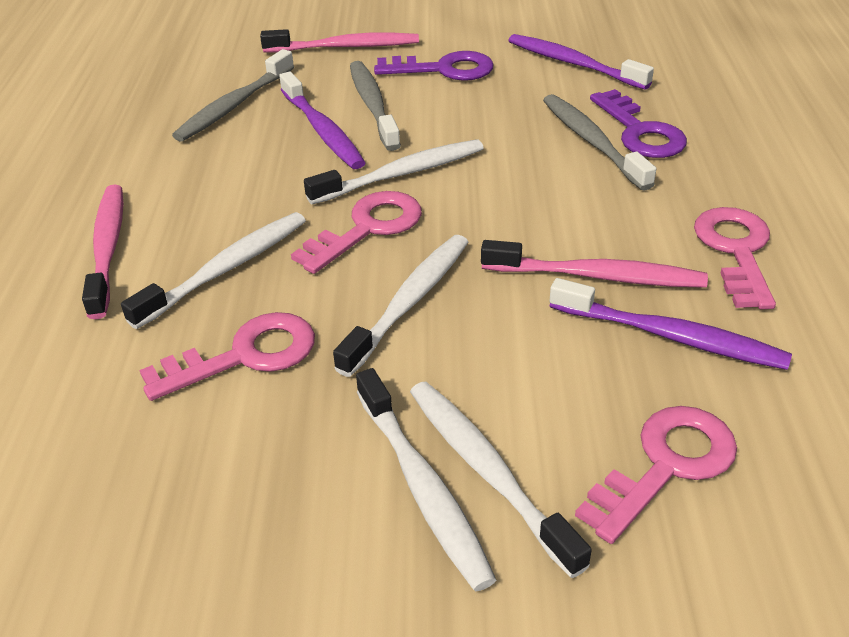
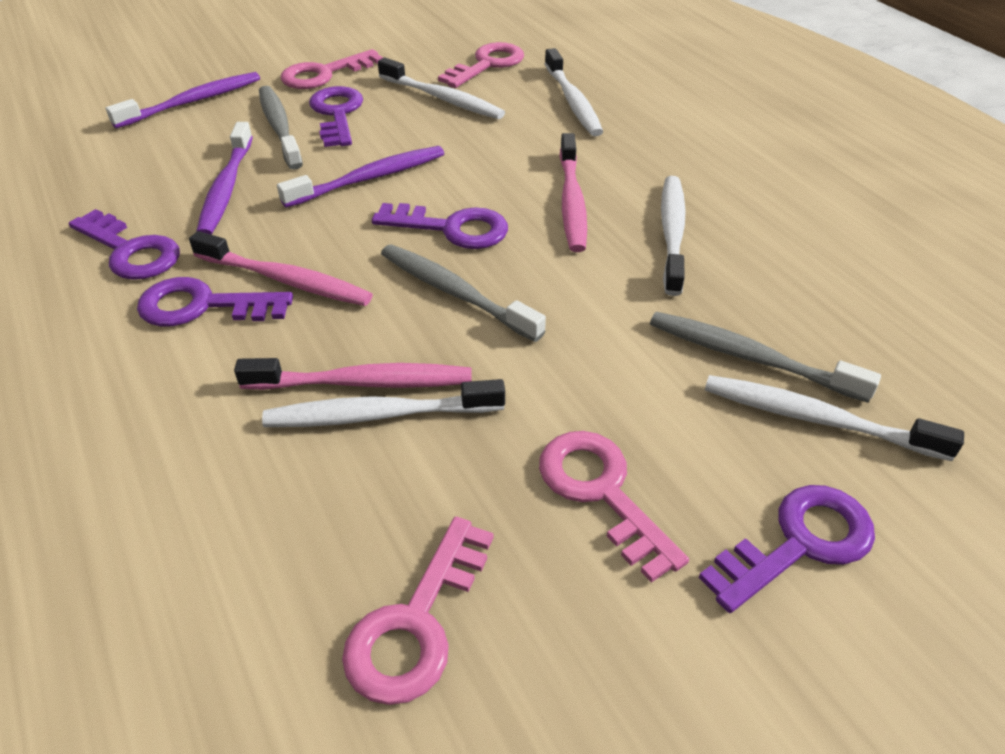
purple key: [374,51,494,81] [590,89,687,158] = 2 -> [69,209,180,280] [137,277,293,327] [309,86,363,147] [372,203,508,249] [699,485,875,613] = 5

